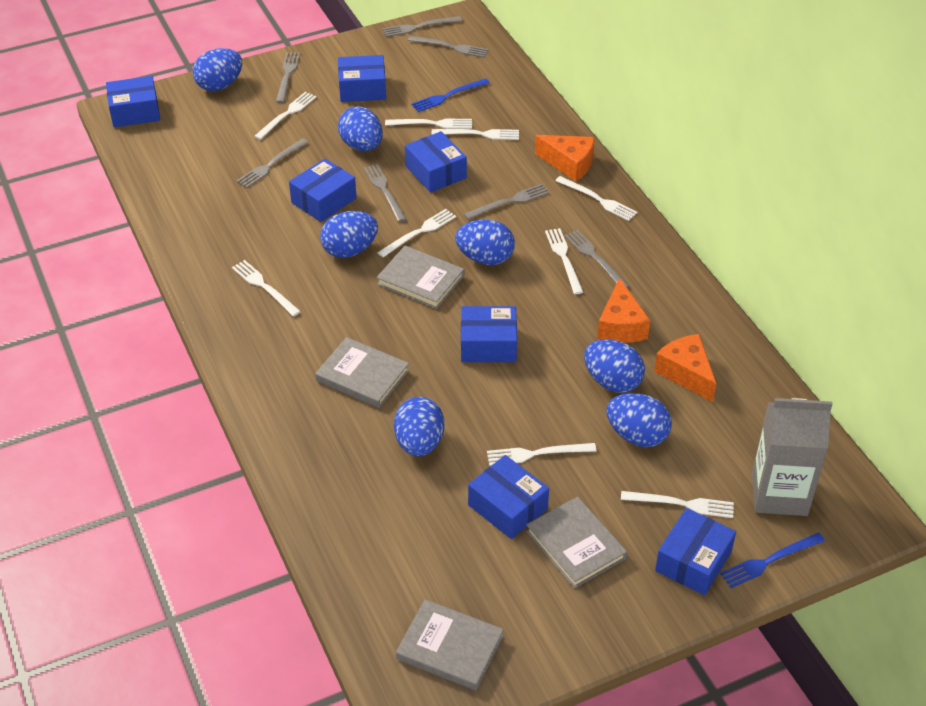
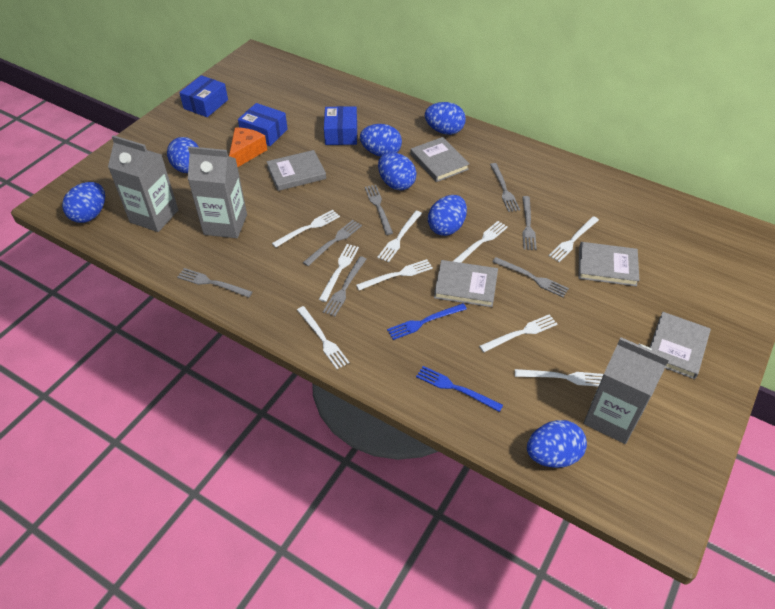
blue box: [106,76,160,127] [289,159,357,222] [338,55,386,102] [405,131,467,193] [461,306,517,362] [468,455,549,539] [655,508,736,595] = 7 -> [179,75,228,117] [238,103,288,146] [324,106,357,145] = 3
grey book: [315,337,409,408] [376,246,464,309] [396,599,504,690] [526,497,627,589] = 4 -> [266,150,326,191] [410,137,470,182] [434,260,498,307] [579,242,639,286] [649,312,711,379] = 5
grey carton: [752,398,832,516] = 1 -> [108,135,178,232] [188,146,247,238] [583,337,670,444] = 3
orange cheese: [535,135,595,182] [597,278,650,343] [654,334,716,402] = 3 -> [229,127,267,167] = 1

